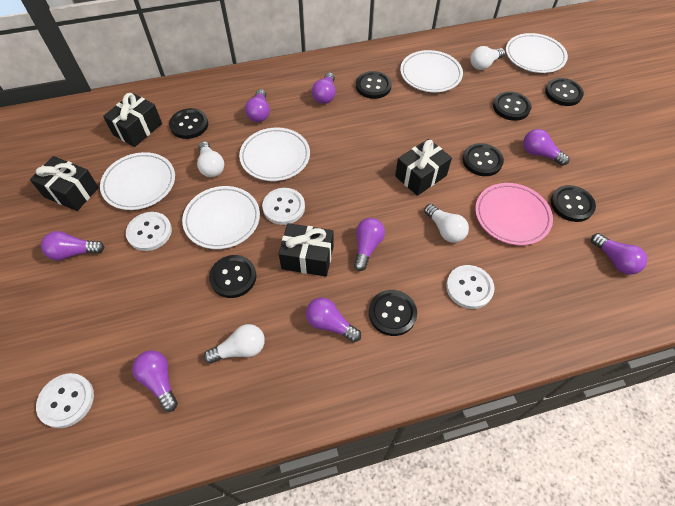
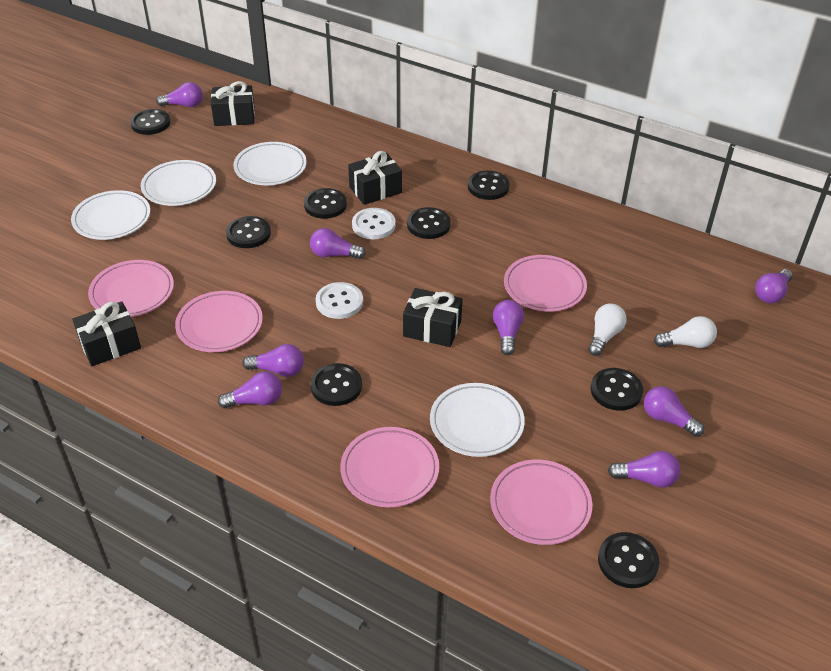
pink plate: [475,183,553,245] = 1 -> [88,260,174,317] [175,291,263,352] [340,427,439,507] [490,460,592,545] [504,255,587,312] = 5
white button: [36,373,94,428] [126,212,172,251] [262,188,305,225] [446,265,494,309] = 4 -> [316,282,363,319] [352,208,396,239] = 2
white light bulb: [197,141,224,177] [204,324,265,364] [424,204,469,243] [470,46,505,70] = 4 -> [588,304,627,356] [654,316,717,348] = 2
white plate: [100,152,175,210] [182,186,260,249] [239,127,310,181] [400,50,463,92] [506,33,568,73] = 5 -> [71,190,150,240] [141,160,216,206] [234,142,307,185] [430,383,525,457] = 4

